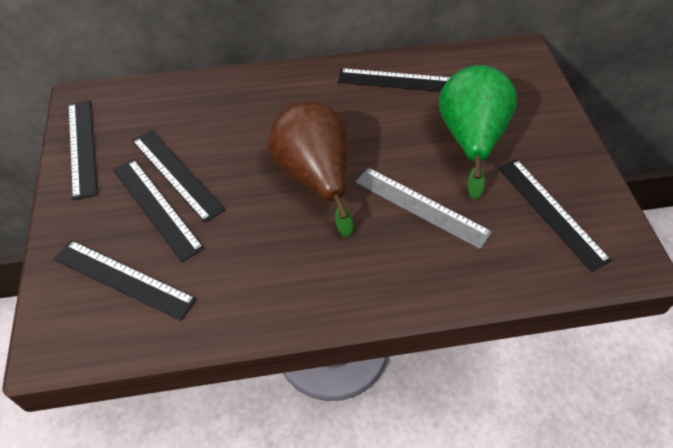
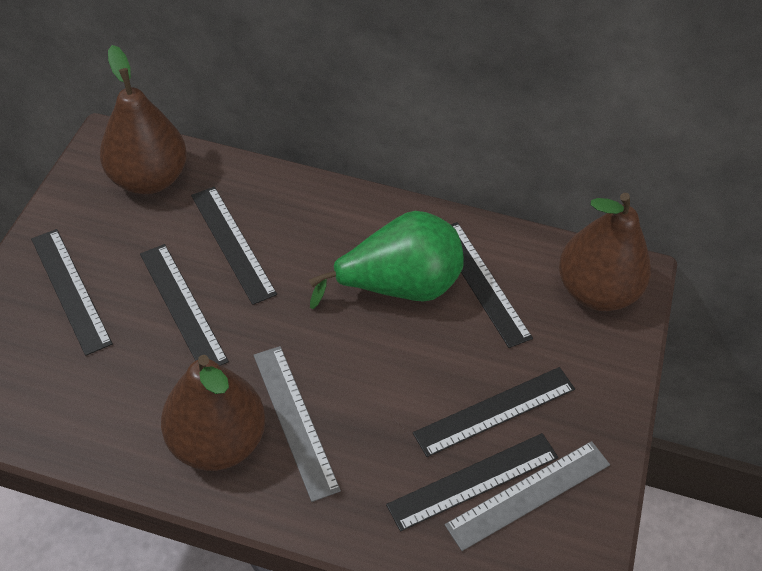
brown pear: [269,101,353,238] = 1 -> [100,45,187,194] [161,355,265,471] [559,193,651,311] = 3
grey ruler: [355,167,492,249] = 1 -> [254,346,341,502] [445,441,610,551] = 2

